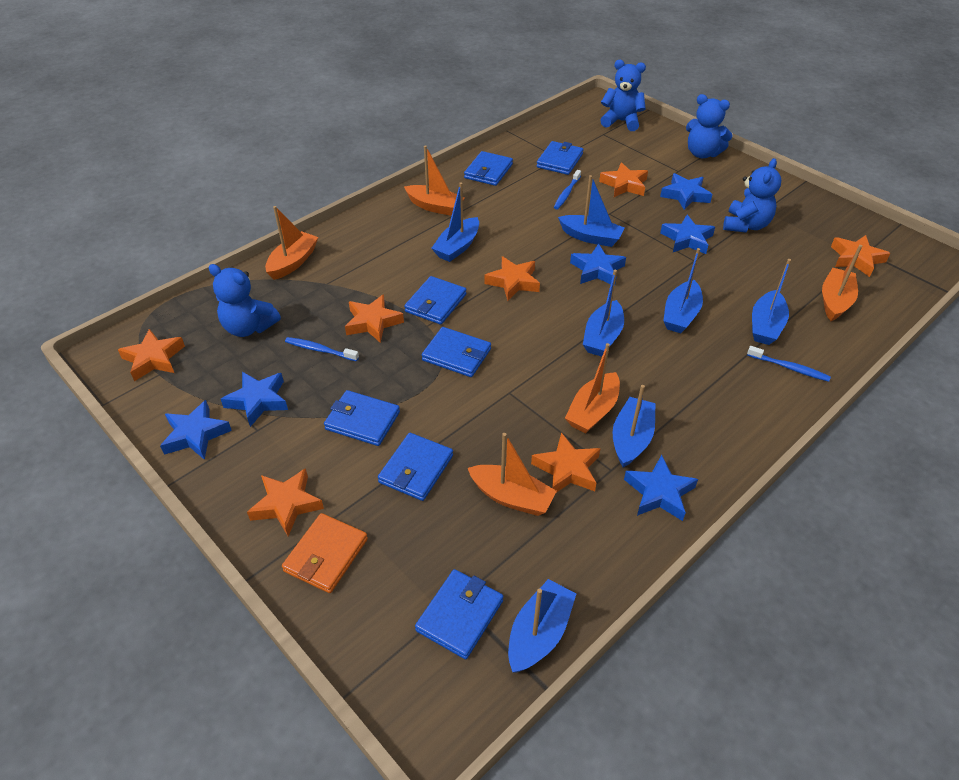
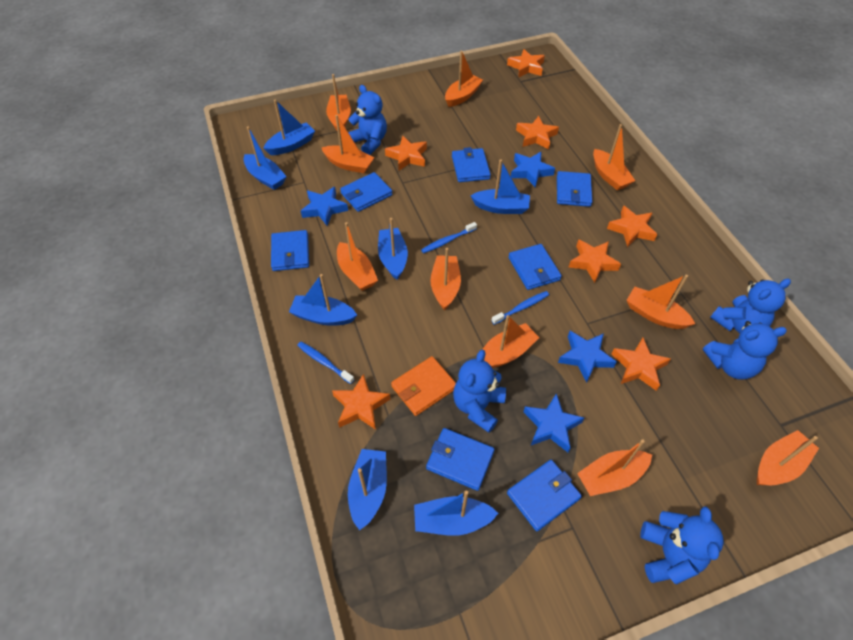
blue star: [160,400,232,460] [221,372,288,427] [570,244,626,284] [624,455,698,521] [660,173,713,210] [660,215,715,254] = 6 -> [301,187,348,226] [511,152,555,187] [523,393,584,452] [558,331,616,383] = 4
blue teddy bear: [209,264,281,337] [600,60,646,131] [686,94,733,158] [723,158,781,233] = 4 -> [348,85,387,155] [453,350,506,433] [640,506,724,584] [703,321,787,380] [710,278,791,333] = 5
orange boat: [265,206,318,280] [404,145,465,216] [468,433,557,516] [565,343,620,433] [822,245,862,321] = 5 -> [322,115,374,173] [326,74,351,132] [337,222,378,291] [430,248,461,310] [445,51,483,107] [482,315,539,368] [577,439,652,496] [593,124,635,190] [626,275,695,329] [757,430,819,485] = 10

